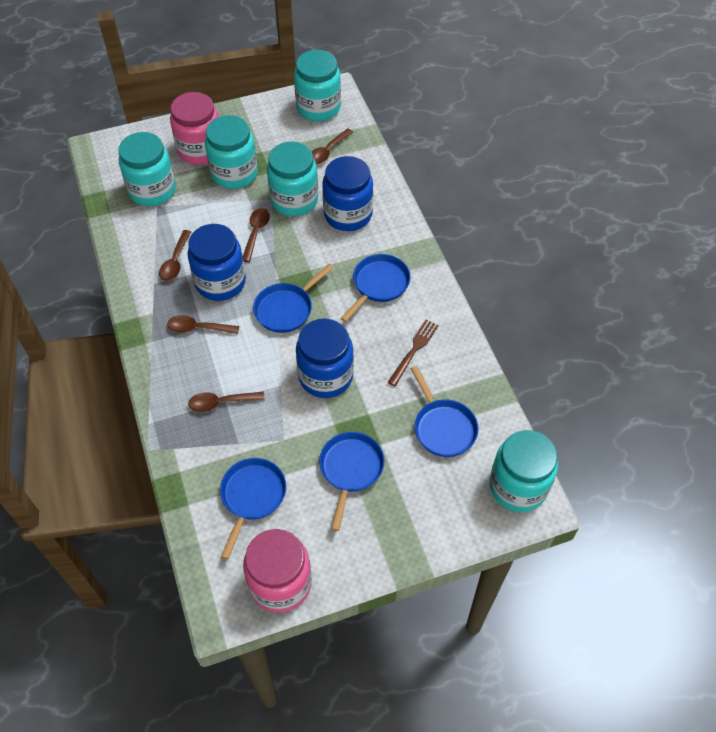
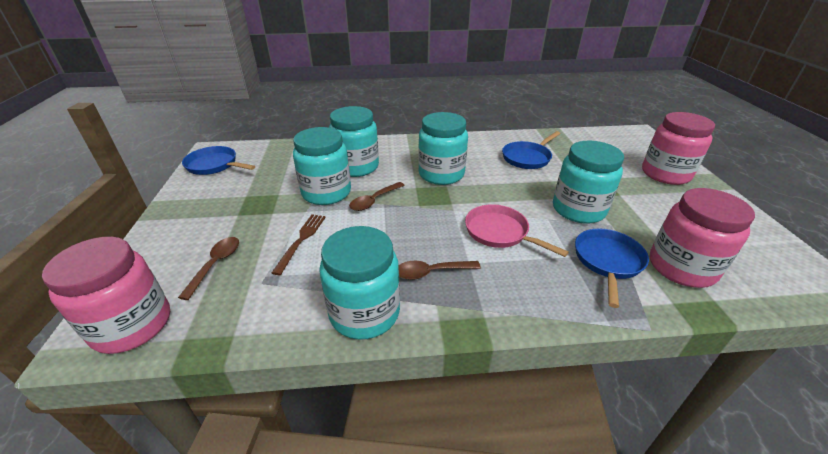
blue jar: [188,224,246,301] [296,318,354,398] [322,156,373,231] = 3 -> none = 0
blue pan: [220,458,286,559] [253,264,334,333] [319,432,385,531] [341,254,410,322] [411,366,478,457] = 5 -> [182,146,255,175] [502,131,560,169] [575,229,649,308] = 3
brown spoon: [159,230,191,281] [167,315,239,334] [188,392,265,412] [243,208,270,262] [311,128,353,164] = 5 -> [178,237,239,300] [349,182,405,211] [398,261,481,280] = 3
pink jar: [170,92,218,165] [243,529,312,613] = 2 -> [42,237,170,354] [642,112,715,185] [649,188,755,288] = 3
pink pan: none = 0 -> [465,204,569,257] = 1

